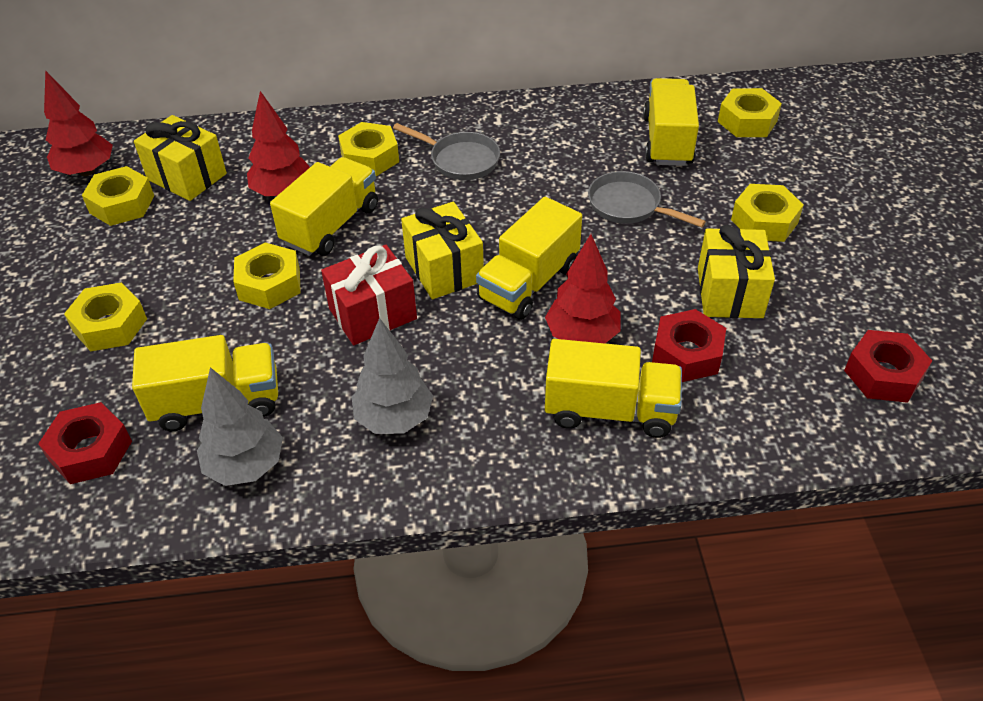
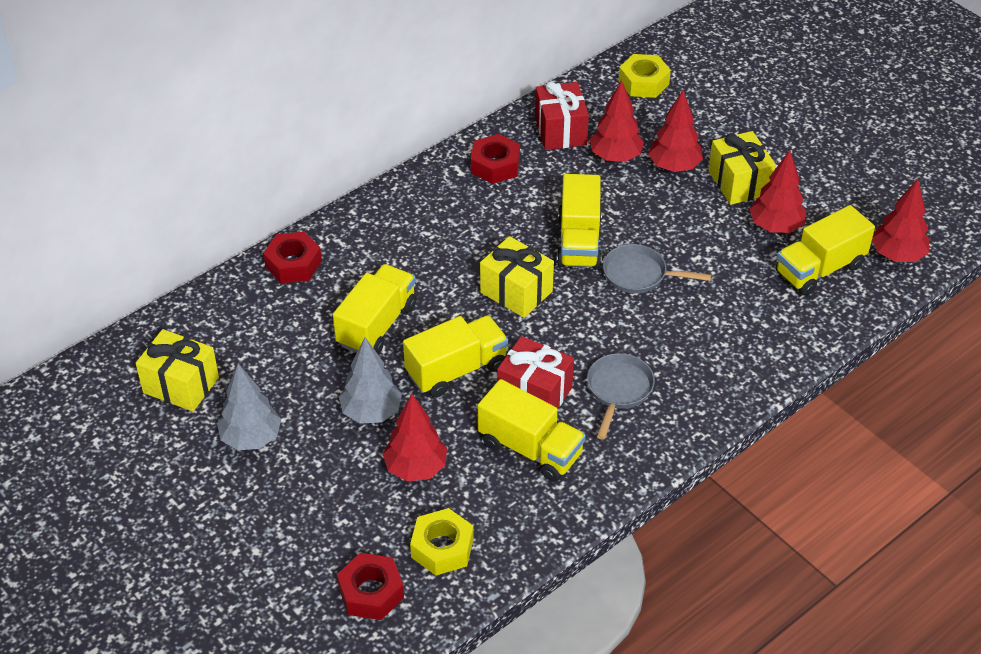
red gift: [321,245,417,345] = 1 -> [497,336,574,409] [535,82,589,150] = 2
red tree: [44,70,113,176] [247,91,310,196] [545,234,621,343] = 3 -> [383,394,447,481] [590,80,644,162] [648,90,703,172] [750,150,806,233] [872,179,929,262] = 5
yellow nut: [64,282,147,352] [82,166,154,226] [233,243,301,309] [338,122,399,176] [718,88,782,137] [731,184,804,242] = 6 -> [410,508,474,576] [619,54,671,98] = 2

